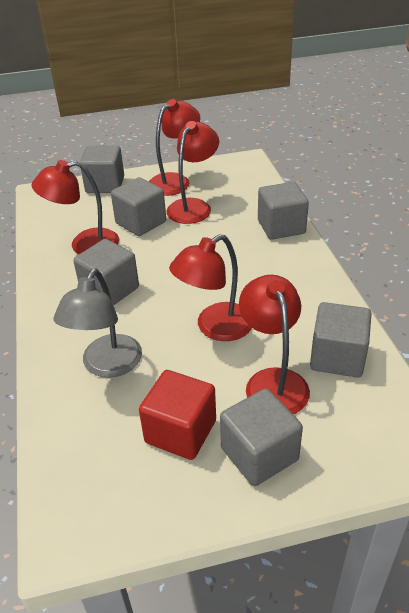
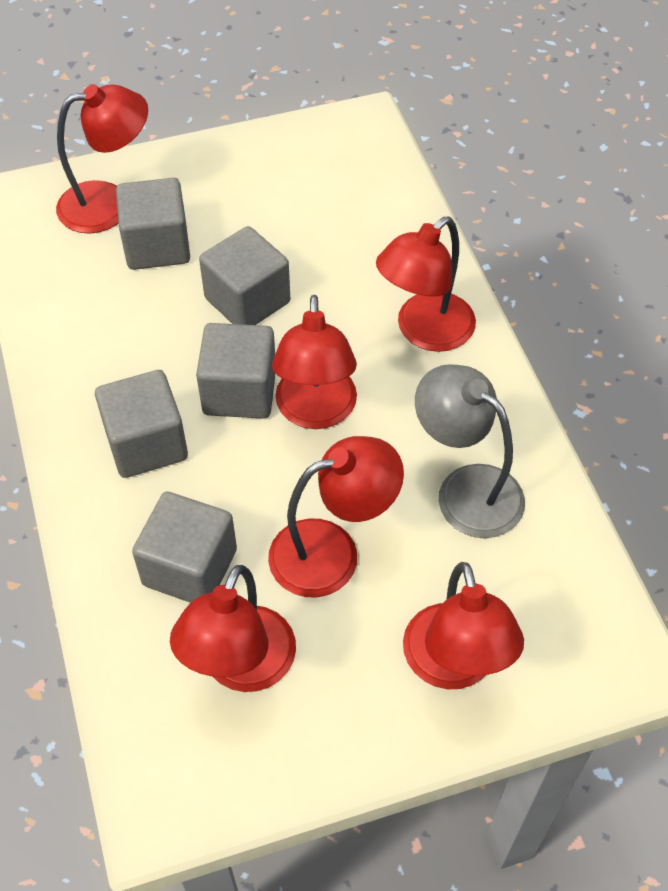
grey cube: [73,239,139,306] [80,146,124,193] [111,177,166,236] [220,389,303,486] [258,182,309,240] [310,302,371,378] = 6 -> [95,370,188,478] [116,178,190,270] [132,492,237,603] [196,323,275,419] [199,226,290,325] = 5
red cube: [139,370,216,460] = 1 -> none = 0
red lamp: [32,160,119,254] [149,99,200,196] [166,121,219,224] [169,234,252,341] [239,275,310,414] = 5 -> [56,84,148,234] [170,565,296,692] [268,436,404,598] [272,295,357,429] [376,217,476,352] [403,562,524,689] = 6

